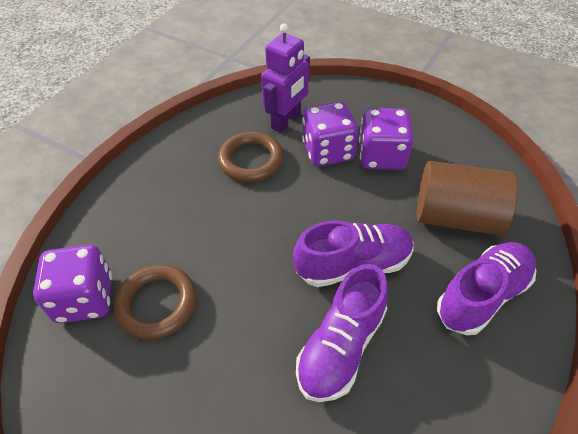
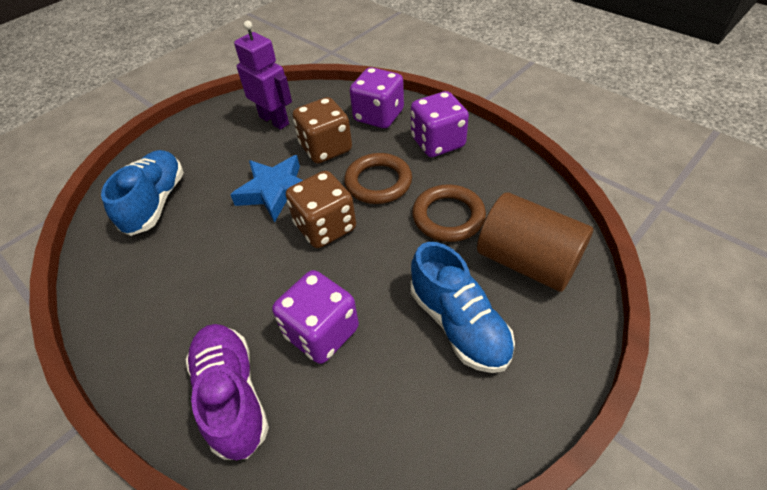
blue shoe: none = 0 -> [101,150,184,236] [411,242,515,373] = 2
blue star: none = 0 -> [230,155,303,223] = 1
brown dice: none = 0 -> [286,171,356,248] [293,97,352,163] = 2
purple shoe: [293,221,414,287] [296,264,388,402] [437,242,536,335] = 3 -> [185,324,269,460] = 1

